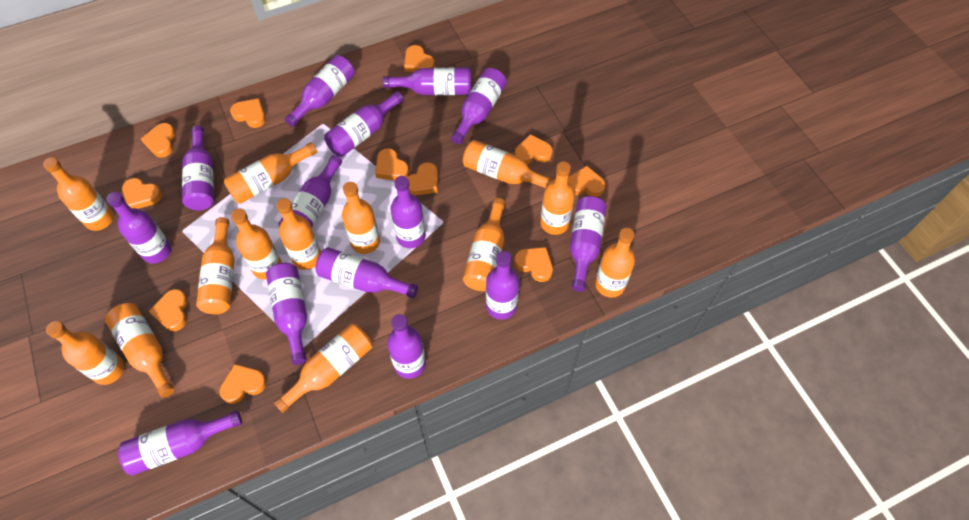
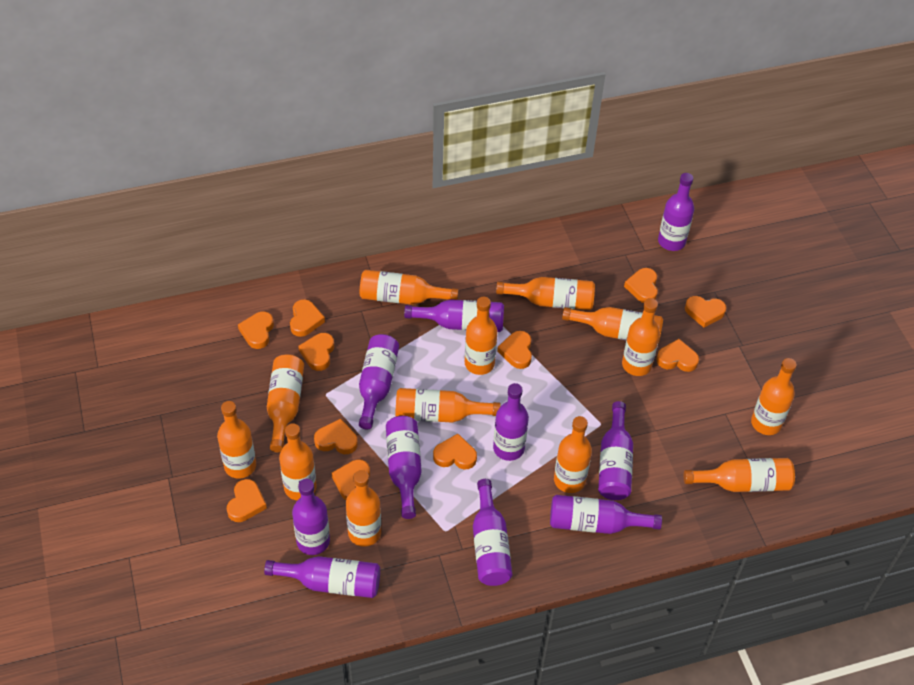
purple bottle: [106,192,171,264] [118,411,242,476] [182,126,214,211] [266,263,307,365] [279,155,342,227] [285,55,355,127] [316,247,418,298] [324,91,404,157] [382,67,471,95] [387,314,426,379] [390,176,426,248] [451,68,507,144] [486,251,519,320] [570,196,607,292] = 14 -> [264,556,380,598] [292,479,330,555] [359,334,399,430] [386,416,422,519] [404,299,504,332] [473,479,513,586] [493,383,529,461] [550,495,662,534] [598,401,633,500] [658,173,694,251] = 10

